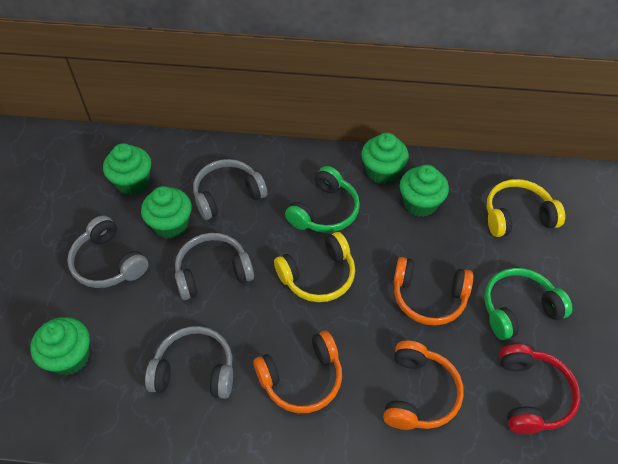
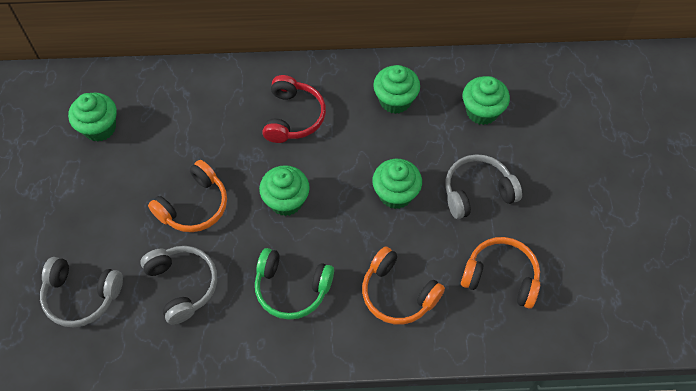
green headphones: [285,166,360,233] [484,268,572,340] = 2 -> [255,248,334,320] = 1
grey headphones: [67,216,149,288] [145,326,233,399] [175,233,254,300] [193,159,267,220] = 4 -> [40,257,123,327] [140,246,217,325] [445,154,522,219] = 3
yellow headphones: [274,232,355,302] [487,179,565,237] = 2 -> none = 0

